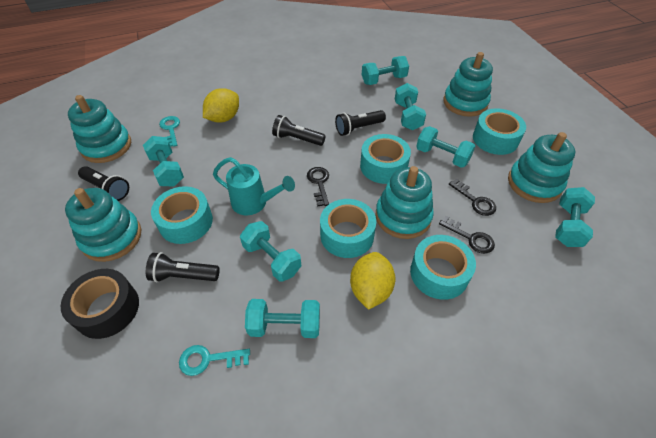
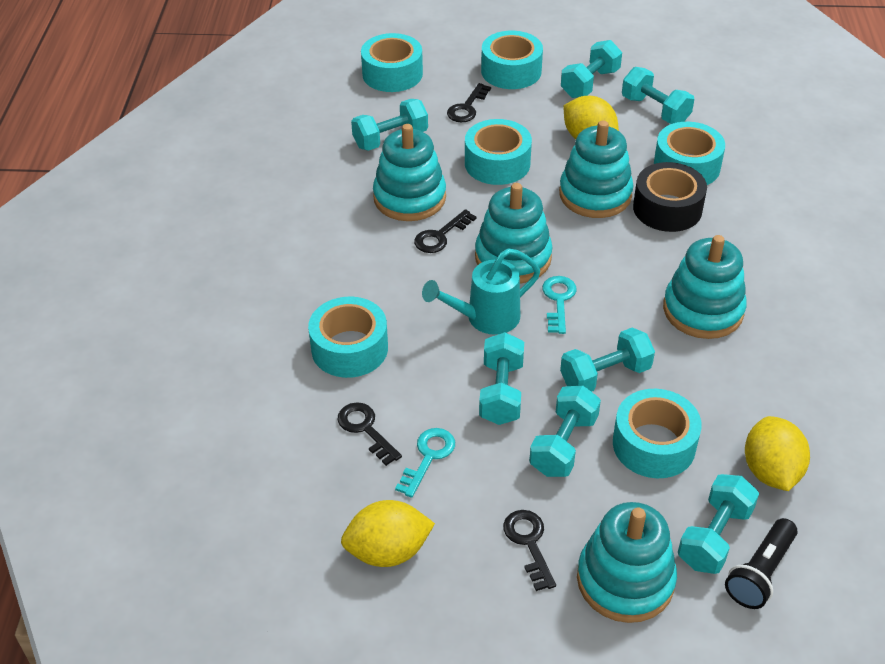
black flashlight: [78,166,129,201] [146,252,220,283] [272,115,326,146] [335,110,386,136] = 4 -> [725,518,798,609] = 1
black key: [307,167,329,207] [439,216,495,254] [449,179,496,216] = 3 -> [338,402,402,466] [414,209,476,253] [447,83,491,122] [503,510,556,591] = 4
turquoise tape: [151,186,213,244] [320,199,376,258] [360,134,411,184] [410,235,476,300] [473,108,526,155] = 5 -> [308,297,388,378] [361,33,423,92] [465,119,532,185] [481,31,543,89] [613,389,702,478] [654,122,725,185] = 6
yellow lemon: [203,88,239,123] [350,252,395,310] = 2 -> [341,500,435,567] [564,96,619,139] [745,416,810,491] = 3

